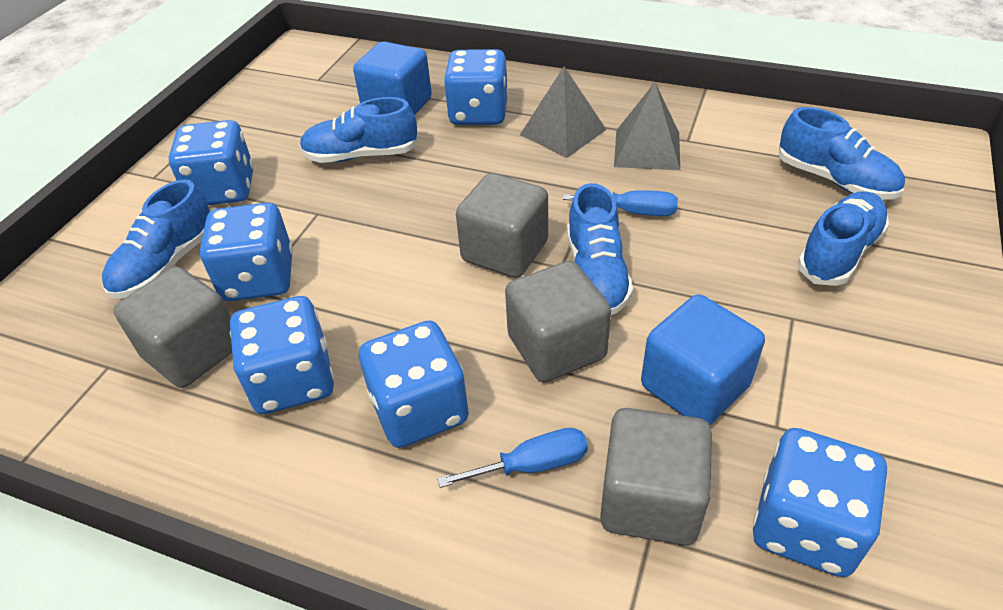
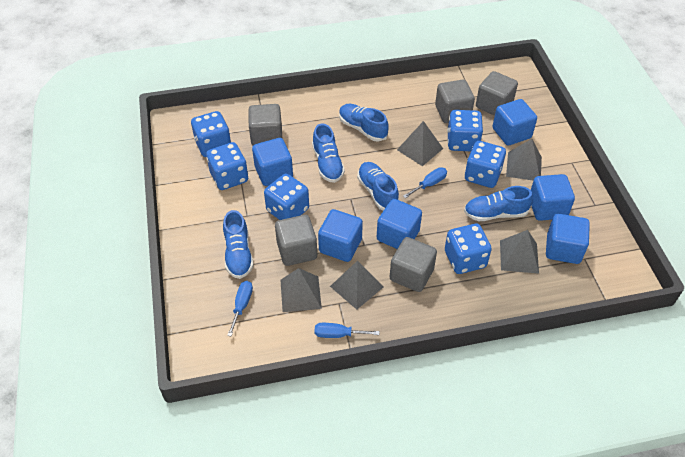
blue cube: [353,41,432,115] [641,294,765,425] = 2 -> [252,138,293,186] [318,209,363,262] [377,199,422,249] [493,99,537,145] [531,174,575,221] [546,214,590,264] = 6
blue screwdriver: [437,428,588,488] [563,190,678,216] = 2 -> [227,281,253,336] [314,323,379,338] [403,167,447,198] = 3
grey cube: [113,267,232,388] [456,173,548,278] [505,261,611,382] [600,408,712,545] = 4 -> [248,104,283,146] [275,215,317,266] [390,237,437,292] [435,80,475,123] [476,71,518,116] = 5
grey pyramid: [520,66,606,158] [614,82,680,170] = 2 -> [280,268,322,312] [330,260,384,310] [397,121,443,166] [500,230,539,274] [506,139,542,180] = 5

